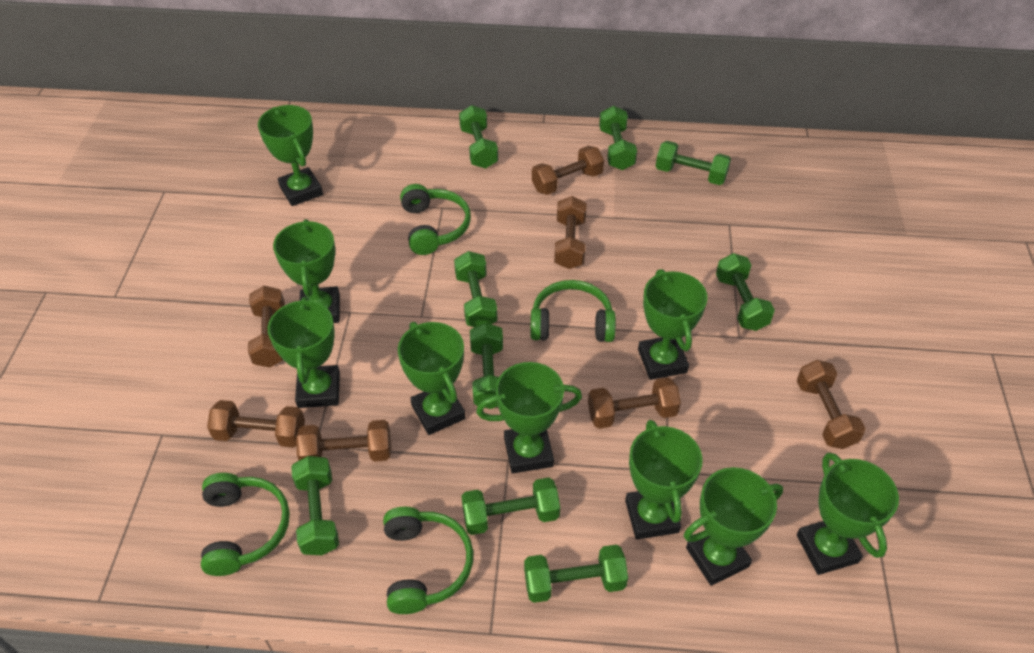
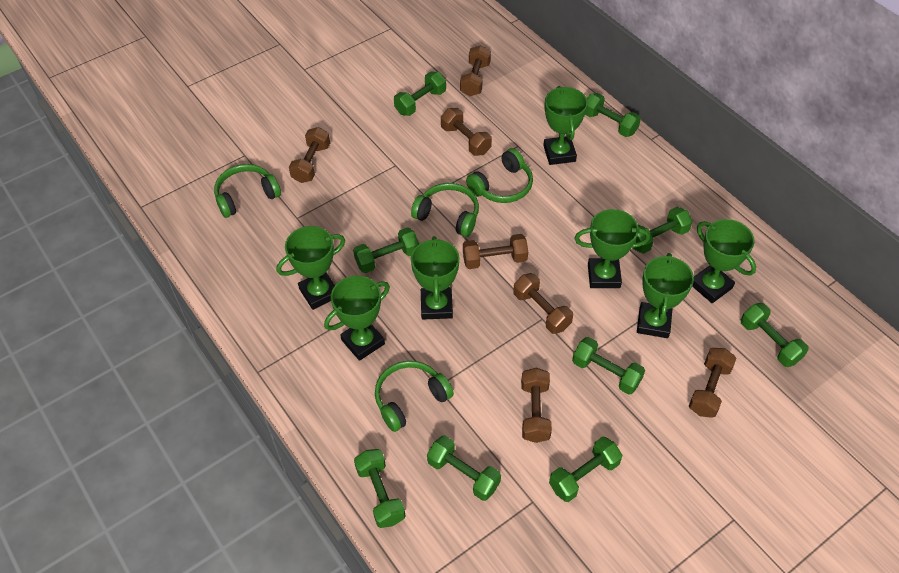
green trophy: [258,105,323,206] [268,297,340,408] [273,219,340,323] [398,322,465,435] [476,362,582,473] [625,420,703,540] [638,269,707,380] [684,467,783,586] [797,453,899,575] = 9 -> [277,226,345,310] [324,275,390,361] [411,236,460,319] [543,86,588,165] [574,209,650,288] [637,253,694,338] [692,219,756,303] = 7

